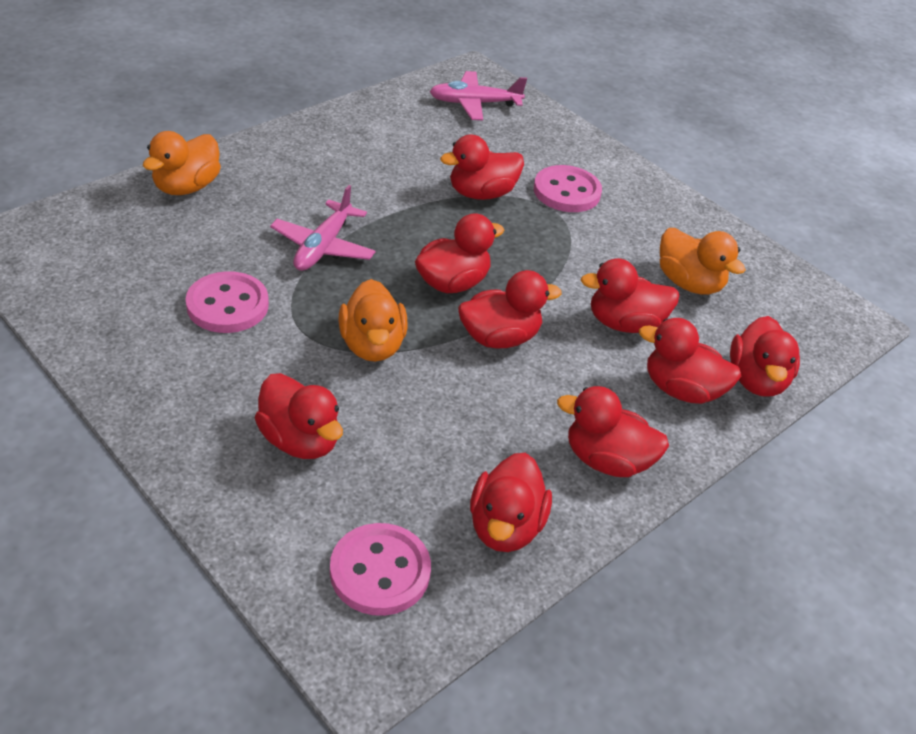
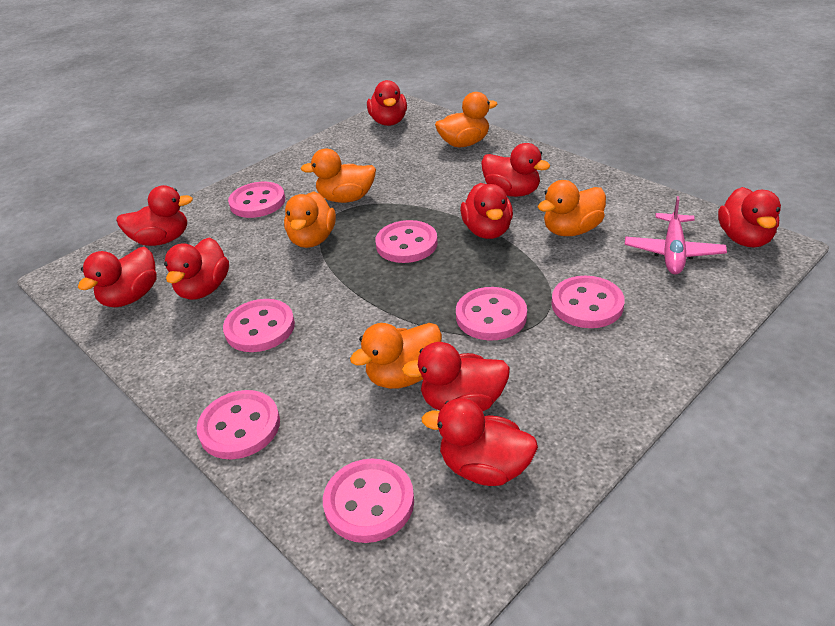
orange duck: [143,131,221,195] [338,279,408,362] [660,228,746,295] = 3 -> [284,191,336,248] [301,149,376,203] [350,323,442,389] [435,92,497,147] [538,180,606,236] = 5
pink button: [186,271,269,333] [330,523,431,616] [534,165,602,212] = 3 -> [197,390,280,459] [223,299,295,352] [228,182,285,218] [323,459,414,543] [375,220,438,263] [456,287,527,341] [552,276,625,328] = 7
pink plane: [270,185,376,271] [429,71,527,120] = 2 -> [625,196,727,274] = 1

